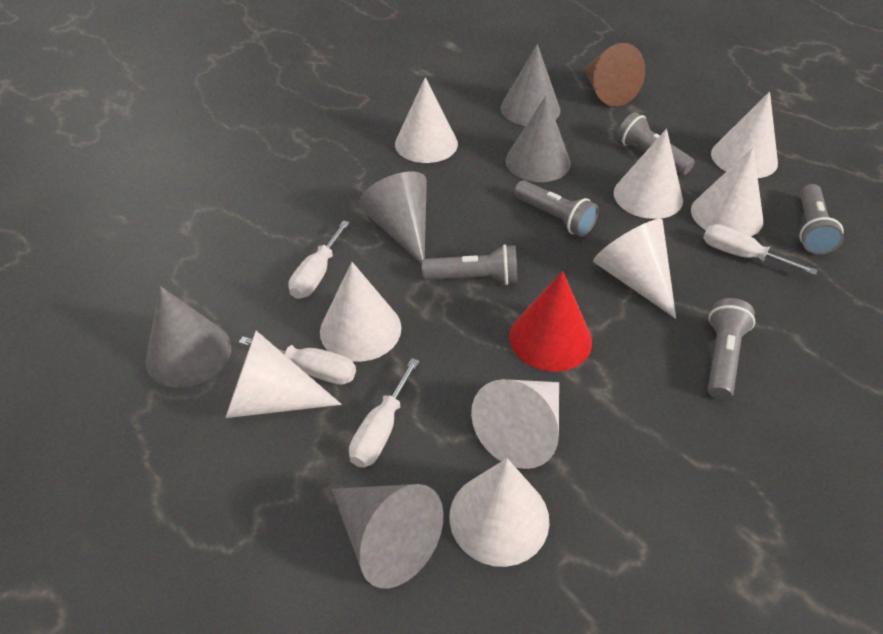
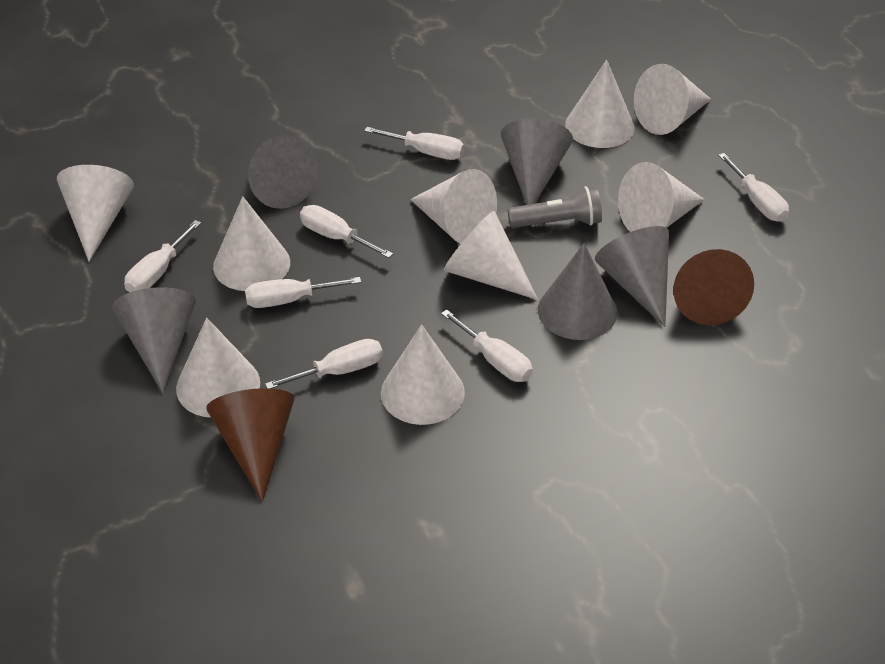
brown cone: [583,43,645,106] = 1 -> [206,388,294,502] [673,249,754,325] = 2
grey flashlight: [422,244,517,285] [514,180,598,237] [617,112,695,175] [707,298,755,400] [800,184,843,255] = 5 -> [508,186,602,228] = 1
red cone: [509,271,592,372] = 1 -> none = 0
white screwdriver: [239,336,356,385] [288,220,350,299] [349,358,419,467] [703,224,818,275] = 4 -> [124,220,201,293] [245,277,361,308] [265,339,383,389] [300,205,393,258] [364,127,464,160] [441,310,533,382] [718,153,789,222] = 7

